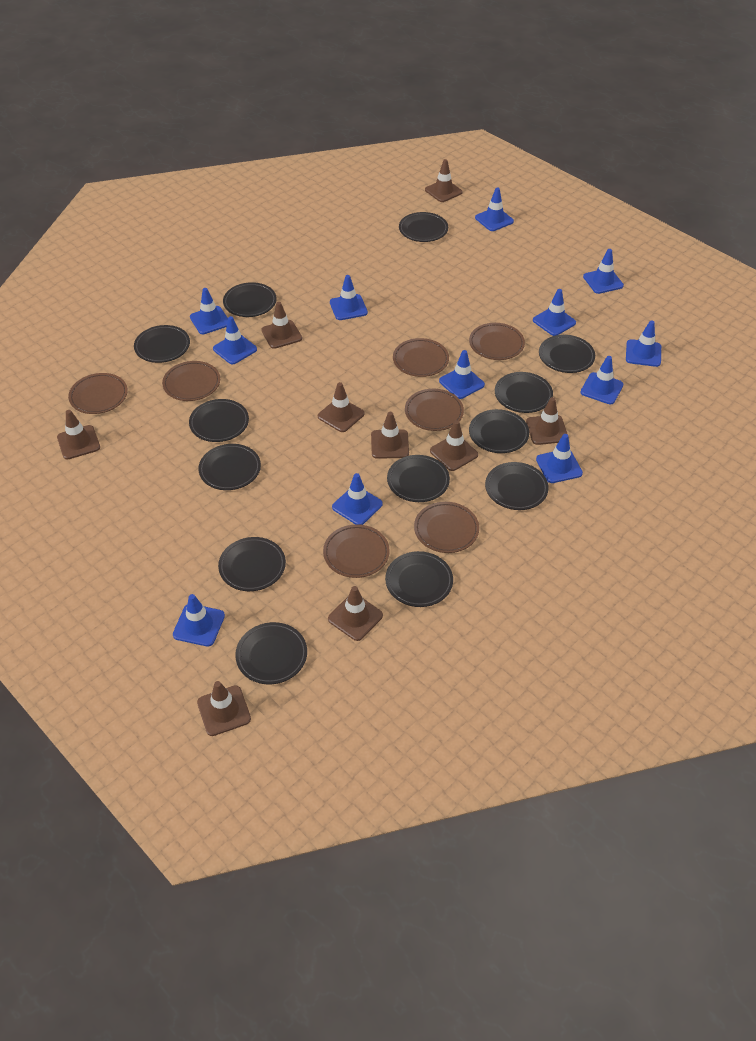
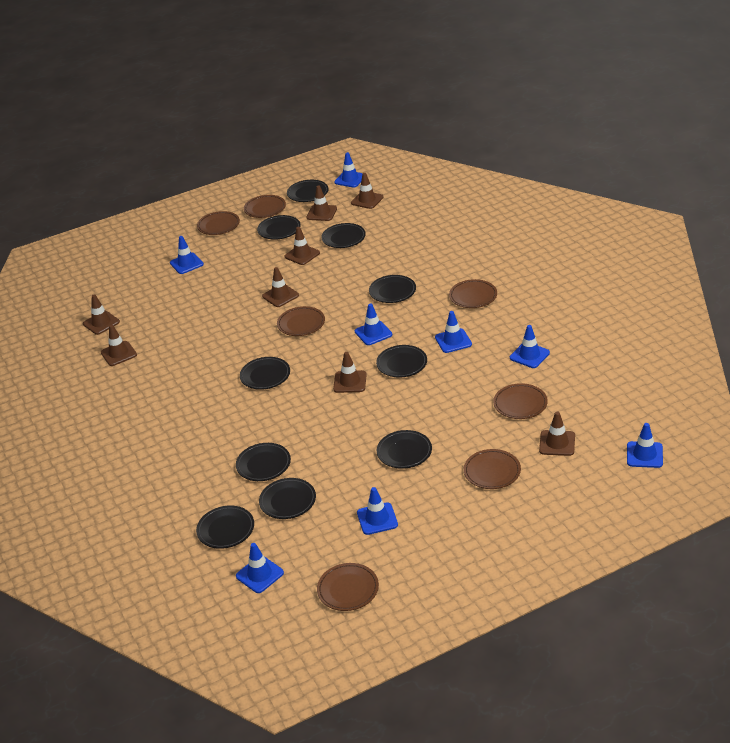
black plate: [134,325,190,363] [189,399,249,442] [198,444,261,490] [218,537,286,591] [223,282,277,317] [235,622,307,684] [385,551,453,607] [387,455,450,502] [399,212,448,242] [469,409,529,453] [485,462,549,510] [495,372,553,413] [539,335,595,373] = 13 -> [196,506,254,549] [236,443,291,481] [240,357,290,390] [257,215,301,240] [259,478,316,519] [287,180,329,202] [321,223,366,248] [369,275,416,303] [376,345,427,378] [377,430,432,469] = 10
blue traffic cone: [173,594,225,647] [190,288,228,334] [213,316,257,364] [330,275,368,320] [332,473,383,525] [439,350,485,399] [475,187,514,231] [533,289,576,336] [536,434,583,483] [580,356,623,404] [583,249,624,294] [626,321,661,367] = 12 -> [170,236,204,274] [236,543,284,593] [334,152,363,188] [355,303,392,345] [357,487,398,535] [435,311,472,353] [510,325,550,368] [627,423,663,468] = 8
brown traffic cone: [57,410,100,460] [197,681,251,736] [261,302,302,349] [318,382,364,432] [328,586,383,641] [371,412,409,459] [425,159,463,202] [430,420,478,471] [526,397,569,445] = 9 -> [83,294,120,335] [101,325,137,366] [262,267,299,307] [284,227,320,265] [306,186,337,221] [333,352,367,393] [351,173,384,209] [539,412,575,456] = 8

